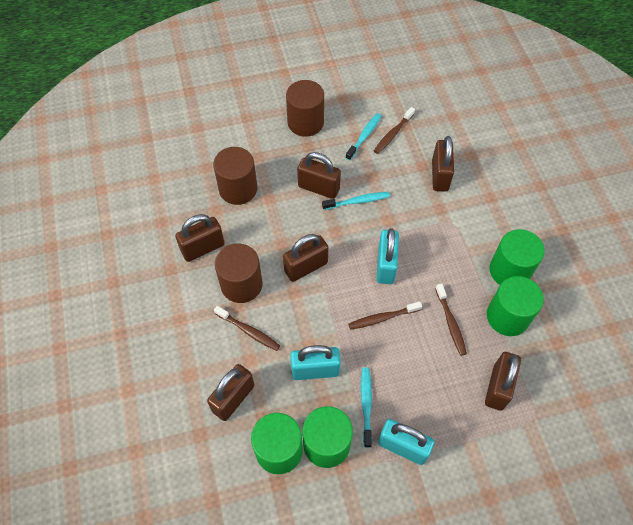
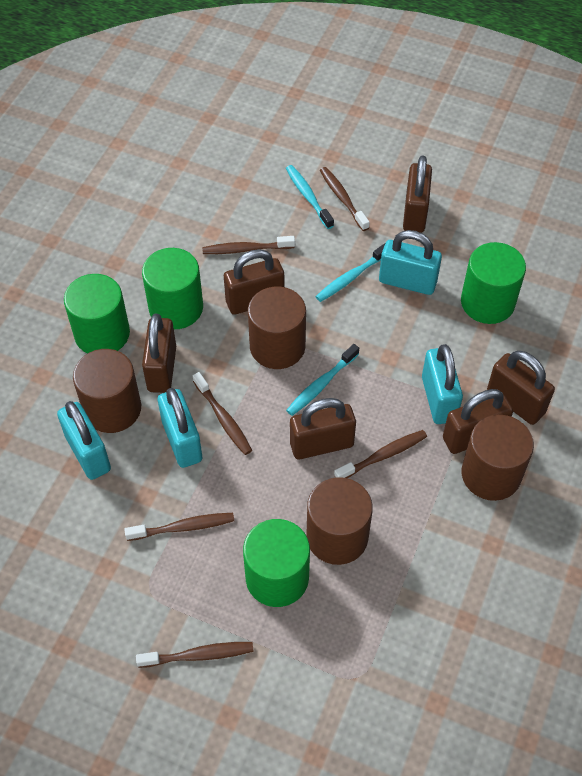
brown cylinder: [213,147,257,205] [215,243,262,303] [286,80,324,137] = 3 -> [73,349,141,433] [248,286,306,369] [306,477,373,565] [461,415,534,501] = 4
brown toothbrush: [214,306,280,351] [348,301,422,330] [374,107,415,154] [435,284,467,356] = 4 -> [124,513,234,541] [136,642,254,668] [193,372,252,455] [202,236,295,254] [320,167,370,231] [334,430,427,478] = 6
turquoise padlock: [290,345,340,380] [377,228,399,284] [378,419,435,465] = 3 -> [57,401,111,480] [158,388,202,468] [379,230,442,295] [422,344,463,424] = 4

